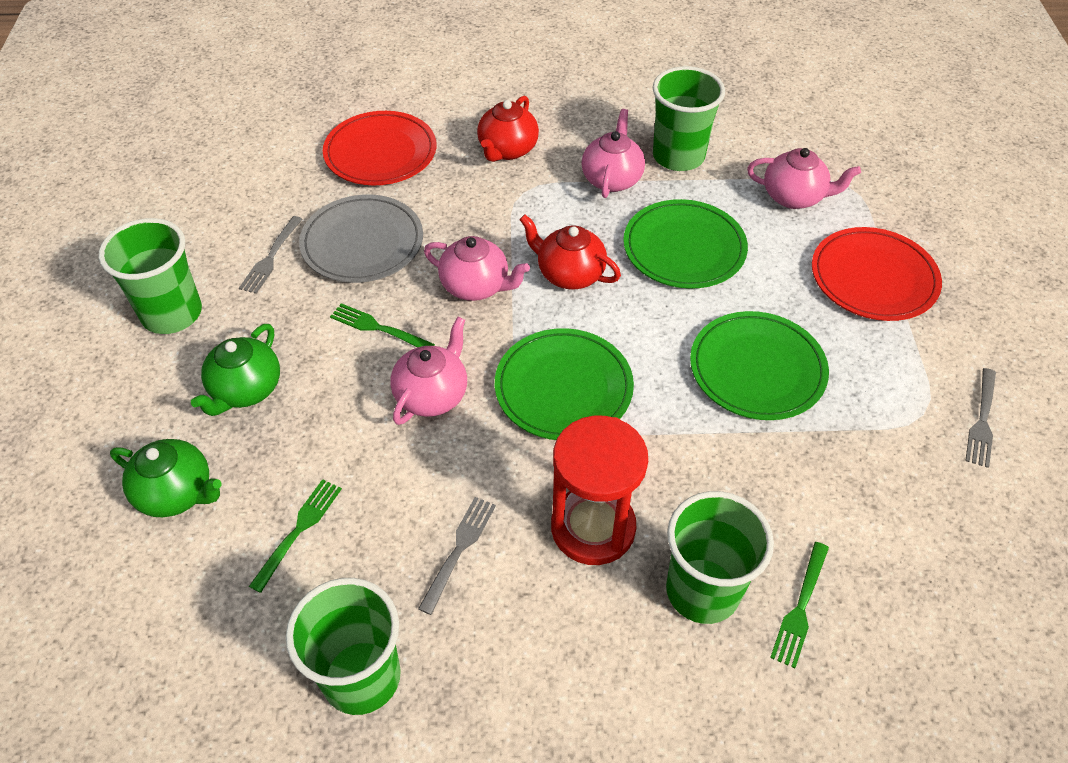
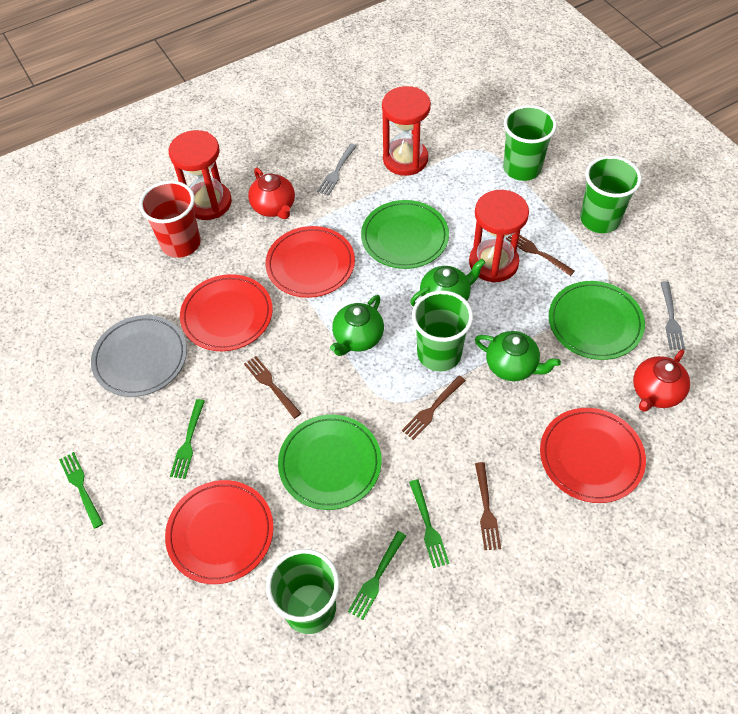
brown fork: none = 0 -> [244,356,302,419] [402,376,466,440] [475,462,501,550] [506,235,575,276] = 4
green fork: [249,479,342,593] [330,303,435,347] [770,542,829,668] = 3 -> [59,452,103,529] [170,399,205,479] [348,531,406,620] [409,479,449,568] = 4
green teapot: [110,439,222,517] [191,324,280,416] = 2 -> [330,295,384,356] [410,259,486,306] [475,331,561,381] = 3
grey fork: [239,216,302,294] [418,497,496,615] [965,368,996,468] = 3 -> [317,144,357,196] [660,281,685,350] = 2
pink teapot: [390,317,467,425] [424,236,530,301] [581,109,645,198] [747,148,861,209] = 4 -> none = 0
red cup: none = 0 -> [139,181,201,258] = 1
red hourglass: [551,416,648,565] = 1 -> [169,130,232,220] [382,86,431,176] [469,190,529,283] = 3
red plate: [323,111,436,185] [812,227,942,321] = 2 -> [165,480,274,584] [180,274,273,351] [266,226,355,298] [540,408,646,503] = 4

